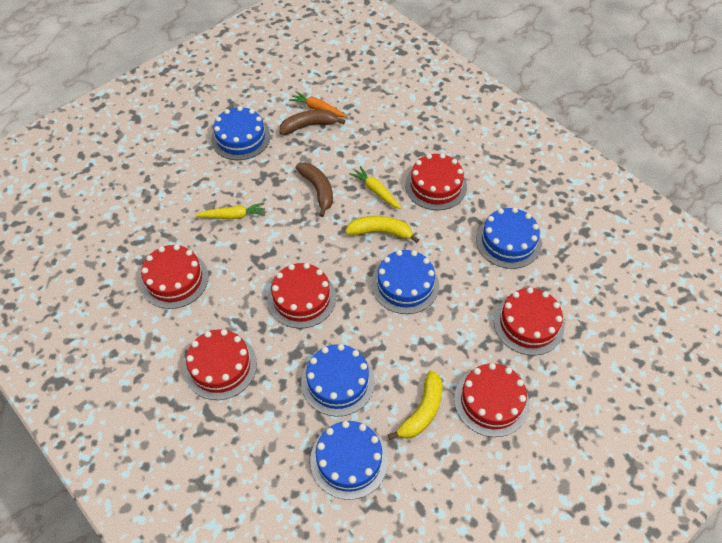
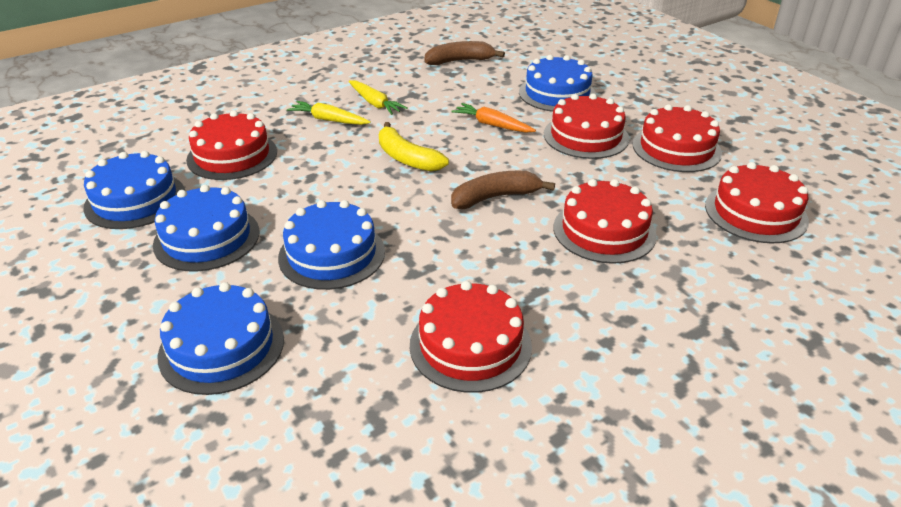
yellow banana: [345,216,419,243] [387,371,442,440] = 2 -> [379,122,449,172] = 1

